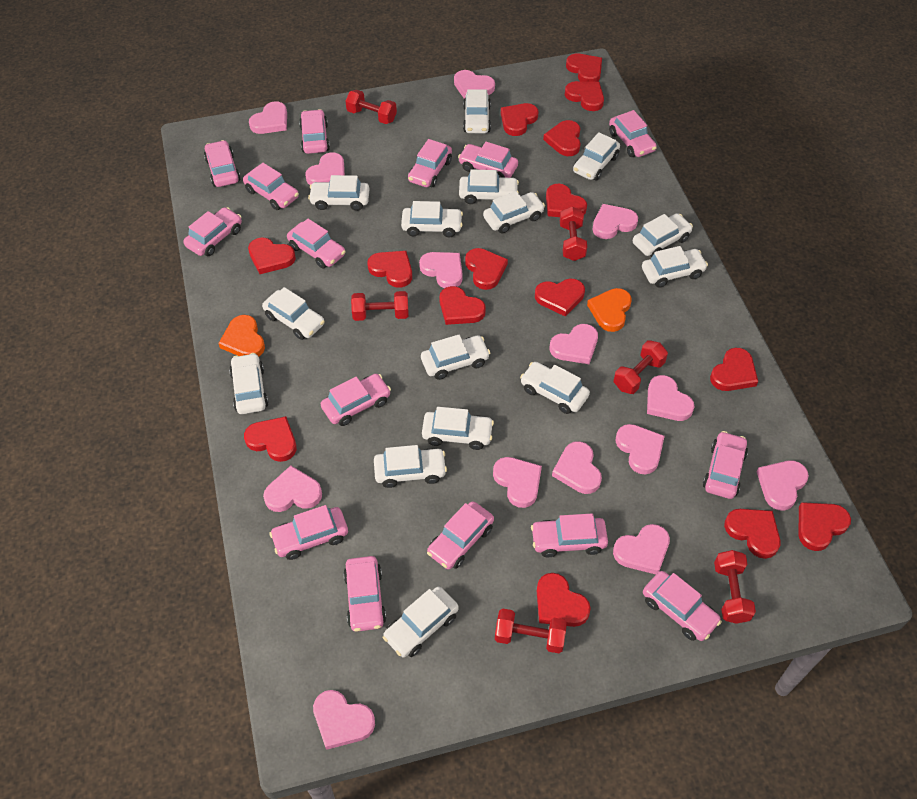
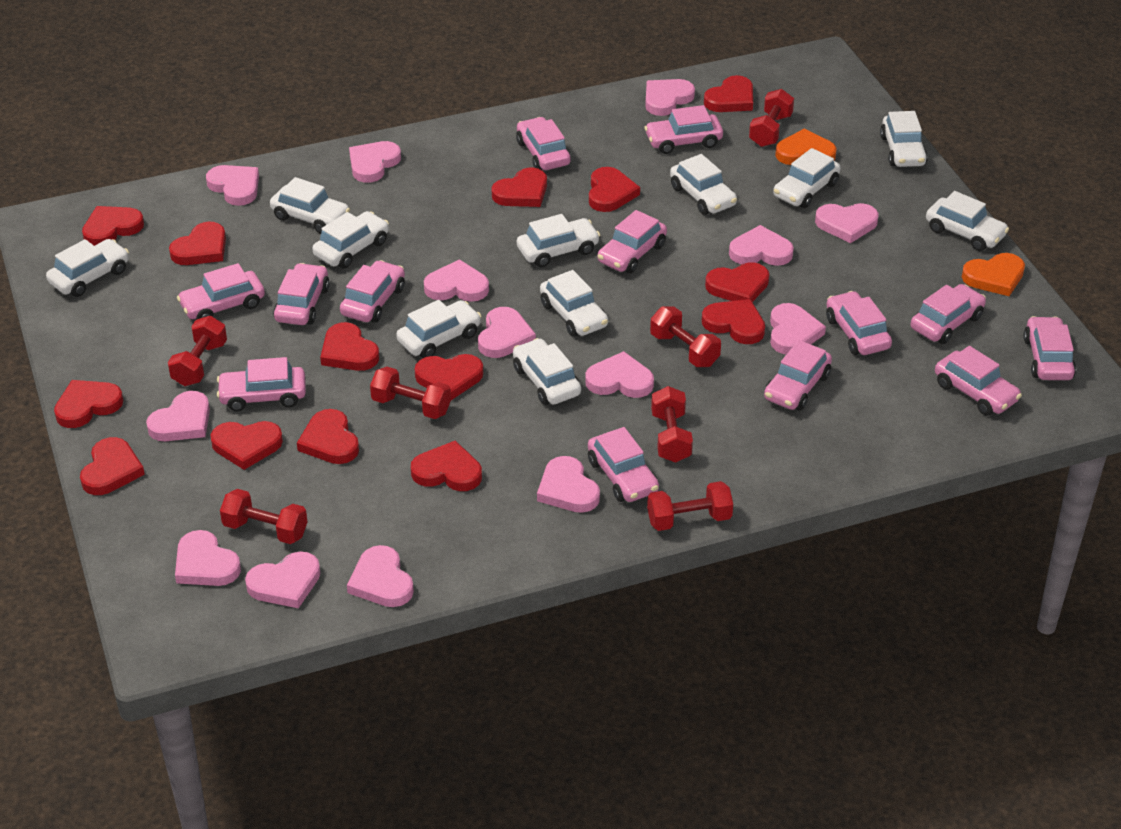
pink car: [183,207,242,256] [204,140,240,187] [243,163,299,210] [269,505,348,560] [287,219,345,269] [299,109,330,154] [321,374,391,426] [343,556,386,632] [408,139,452,187] [427,501,494,569] [458,142,518,178] [531,513,608,557] [609,110,657,157] [643,571,722,641] [703,431,748,499] = 15 -> [177,263,265,319] [217,357,306,412] [273,263,330,325] [340,260,405,323] [516,117,571,170] [588,427,659,502] [597,210,667,273] [644,105,723,154] [764,340,832,410] [826,291,892,355] [911,284,986,344] [935,346,1022,416] [1023,316,1076,380] = 13
red dumbbell: [346,90,397,124] [351,291,409,321] [495,608,567,653] [560,207,587,261] [614,340,668,394] [714,550,756,624] = 6 -> [168,316,227,386] [220,489,307,544] [370,367,451,419] [647,481,733,531] [650,306,721,367] [651,386,693,463] [749,89,794,147] = 7
red heart: [244,416,297,462] [248,237,296,274] [367,251,412,288] [440,286,486,325] [465,248,508,290] [501,103,538,136] [535,279,585,317] [537,573,591,627] [543,120,581,156] [546,183,587,217] [565,81,604,111] [566,53,602,82] [710,348,758,391] [724,509,781,559] [798,502,851,551] = 15 -> [54,380,123,428] [80,437,145,495] [82,206,144,246] [169,221,226,265] [210,421,283,470] [297,409,359,464] [320,322,379,371] [411,441,482,491] [415,354,483,400] [491,167,547,207] [589,167,640,212] [702,299,765,344] [704,75,753,112] [705,262,769,302] = 14
white car: [229,353,269,414] [262,287,325,340] [308,175,370,211] [374,445,447,488] [383,587,459,658] [401,201,463,237] [421,335,490,380] [422,407,494,450] [459,169,519,204] [463,89,491,133] [483,191,545,233] [520,362,590,414] [573,132,620,181] [633,213,693,257] [642,246,708,288] = 15 -> [46,239,129,297] [270,177,350,234] [312,211,389,269] [396,300,481,358] [513,338,581,405] [517,214,600,267] [540,270,608,337] [670,154,737,215] [773,148,841,208] [880,111,928,167] [926,191,1009,251] = 11

